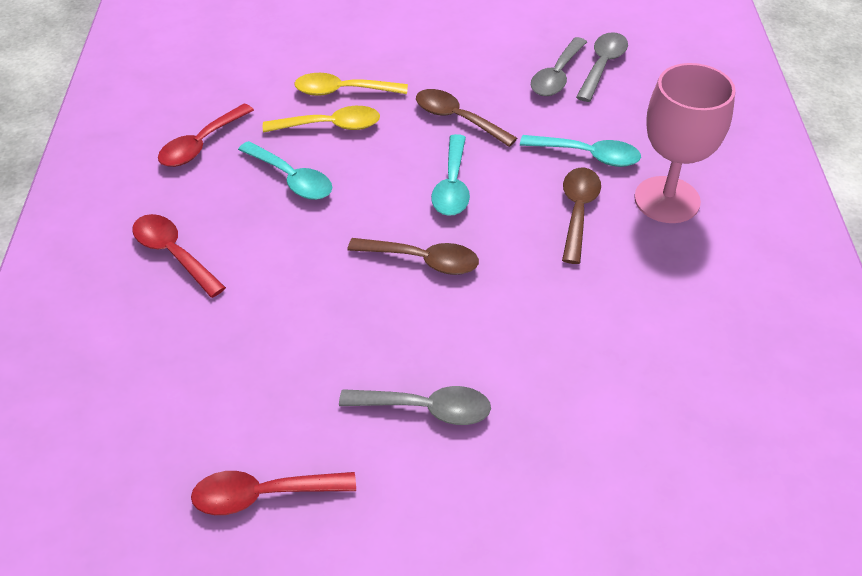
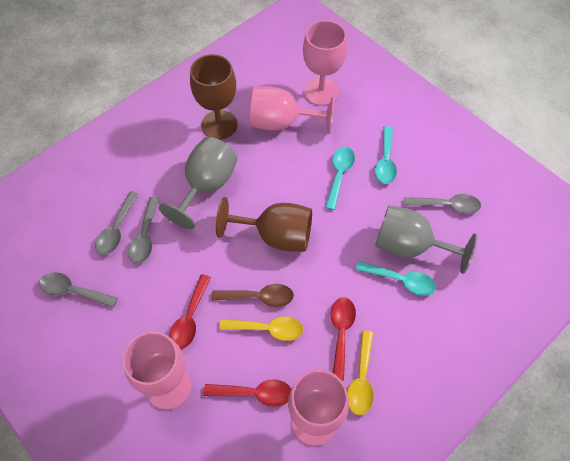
brown goblet: none = 0 -> [190,54,237,140] [216,197,312,251] = 2
brown spoon: [347,238,479,275] [416,89,517,147] [562,168,601,264] = 3 -> [212,284,294,307] = 1
grey goblet: none = 0 -> [159,137,238,229] [375,205,478,274] = 2
grey spoon: [339,386,491,425] [531,37,587,96] [576,32,628,102] = 3 -> [39,272,118,308] [95,191,139,255] [128,197,159,264] [404,194,481,214] = 4
pink goblet: [634,63,736,223] = 1 -> [123,331,192,410] [250,87,334,134] [288,370,349,446] [303,20,347,106] = 4

